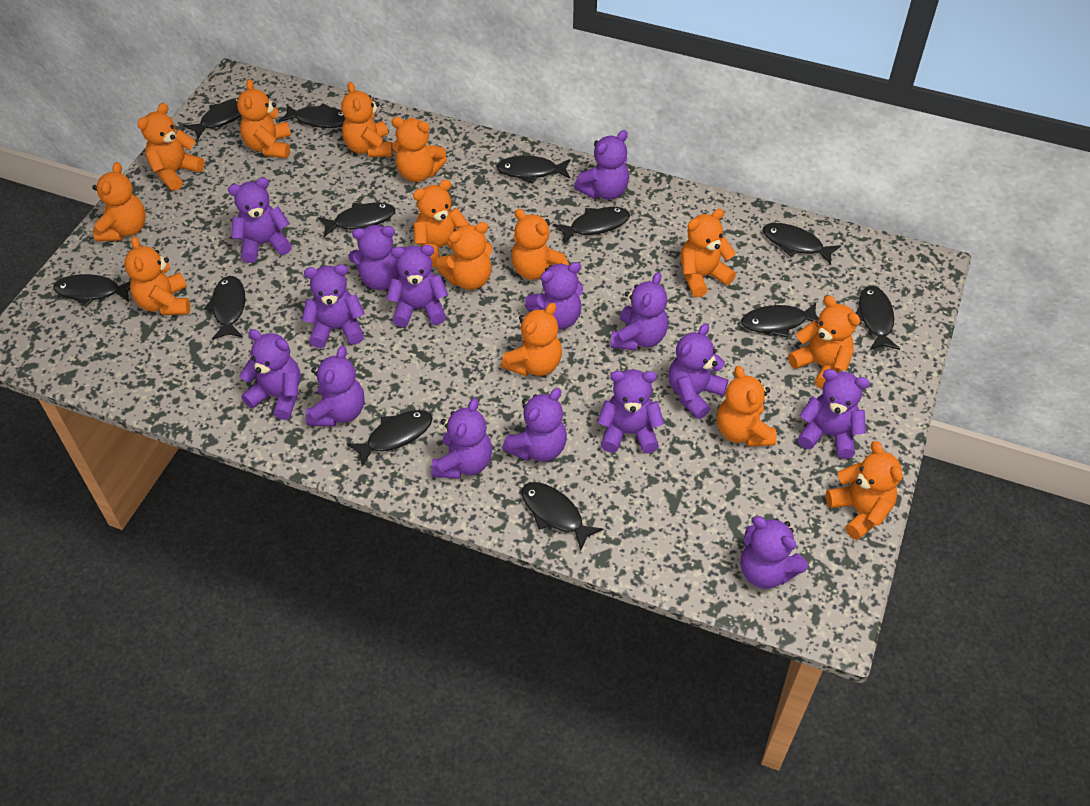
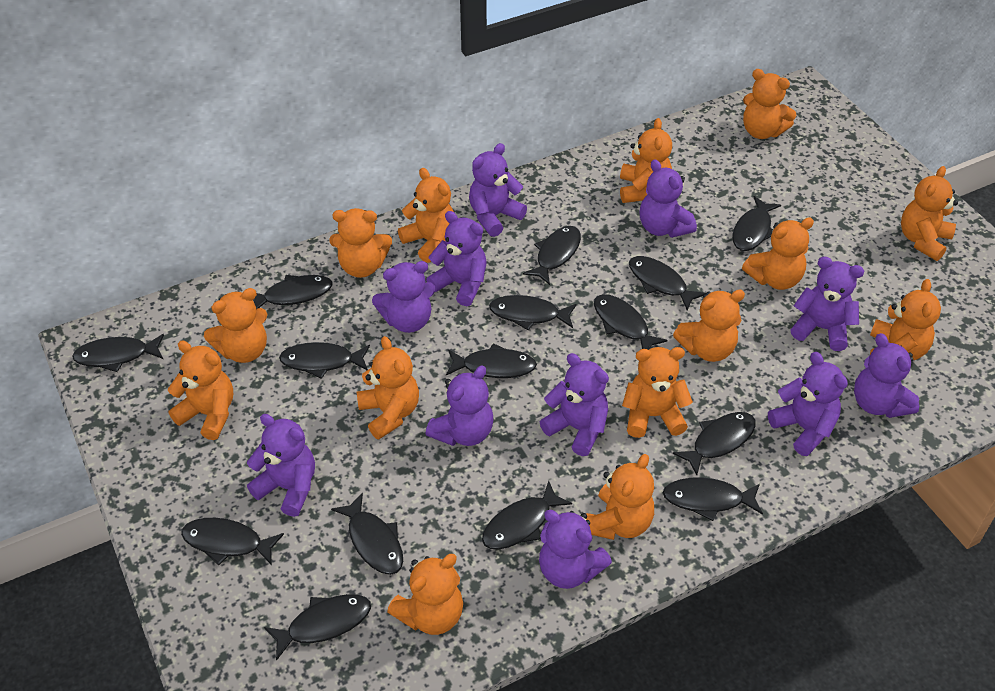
black fish: [53,274,131,307] [183,98,241,139] [204,276,246,340] [279,103,345,128] [317,202,395,237] [347,410,433,467] [496,156,571,184] [522,482,603,551] [553,207,630,244] [741,303,819,338] [763,223,841,265] [856,286,900,350] = 12 -> [72,334,164,372] [181,518,284,565] [253,275,333,309] [264,594,371,661] [279,342,370,379] [331,492,403,575] [446,343,537,378] [482,481,572,549] [489,295,577,330] [523,226,581,285] [594,294,668,350] [629,256,706,310] [663,478,763,521] [673,412,756,475] [732,196,781,251] = 15
purple teddy bear: [228,177,292,263] [240,329,301,420] [302,264,365,348] [306,346,364,427] [348,225,406,290] [386,245,448,327] [431,398,492,479] [502,388,567,462] [525,262,583,330] [574,130,629,200] [598,369,664,453] [611,272,668,351] [668,324,728,419] [740,516,808,589] [797,369,870,459] = 15 -> [247,414,315,517] [372,261,436,333] [426,211,487,306] [426,366,493,446] [469,143,527,237] [539,510,612,589] [540,353,609,456] [640,159,697,238] [768,352,848,456] [791,257,864,351] [854,333,919,418] = 11

